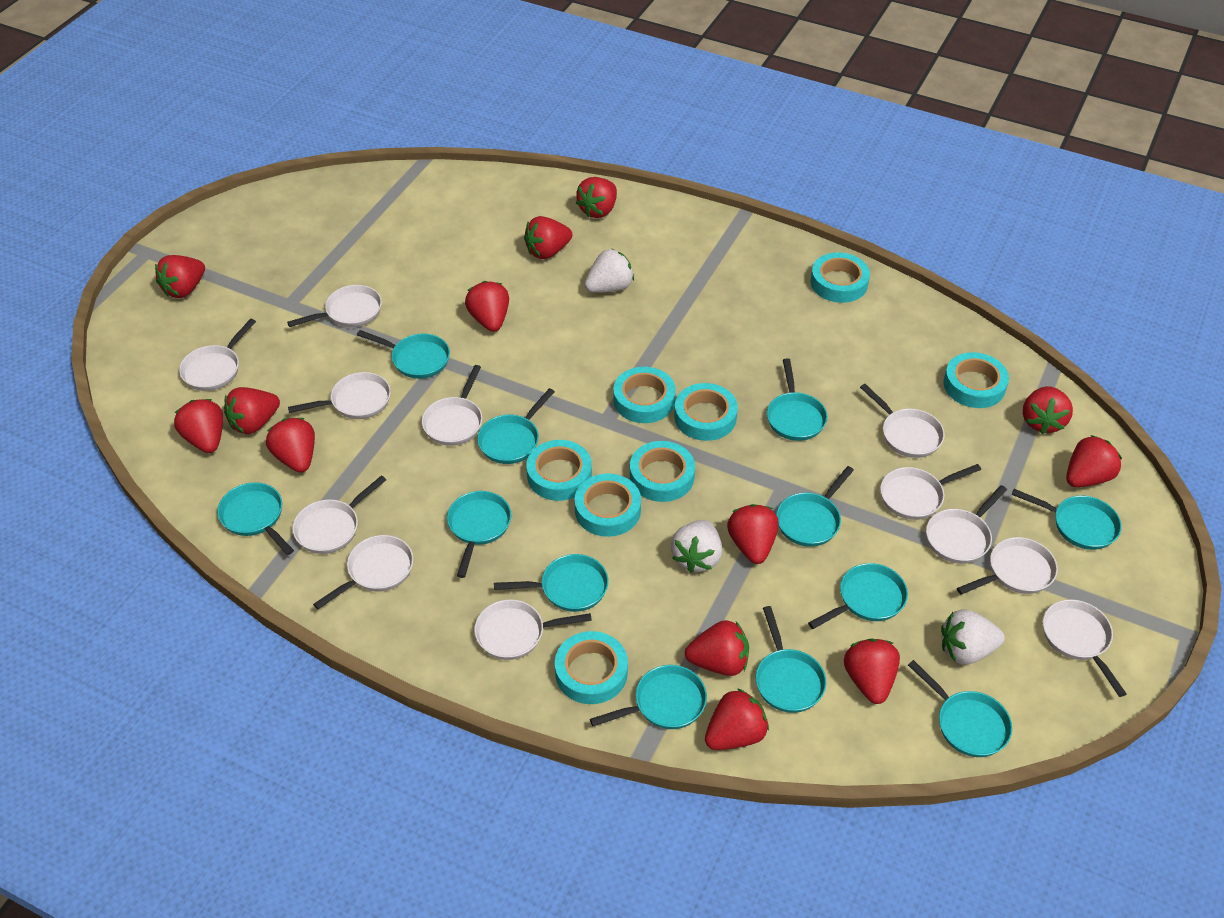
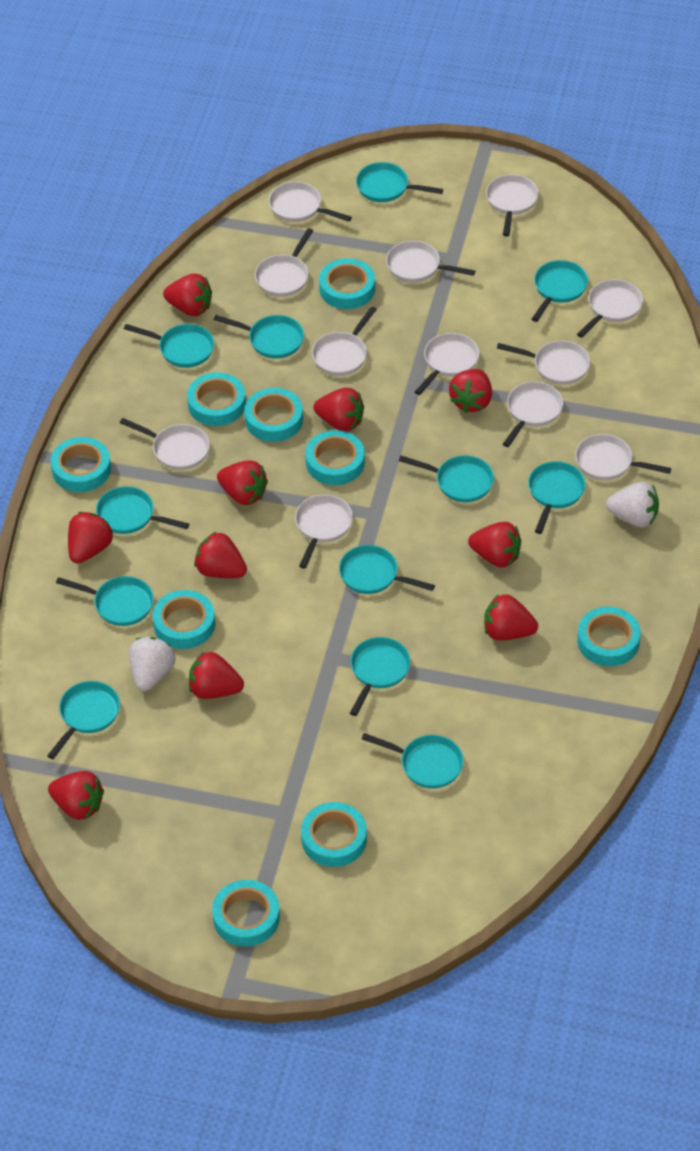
red strawberry: [155,255,205,298] [174,399,223,453] [224,387,280,434] [266,418,315,473] [465,281,509,332] [524,216,572,259] [576,177,617,218] [685,620,749,676] [705,688,769,750] [727,504,779,564] [844,639,900,704] [1023,386,1073,434] [1066,435,1122,487] = 13 -> [48,771,104,820] [68,512,113,564] [163,274,212,316] [189,652,244,699] [194,531,247,578] [217,460,268,505] [313,388,364,432] [449,369,492,413] [468,522,521,568] [484,594,538,641] = 10
turquoise tape: [526,440,592,501] [555,631,628,704] [574,473,641,537] [613,367,676,423] [630,441,695,502] [674,383,738,441] [811,252,870,303] [943,352,1009,408] = 8 -> [51,437,111,492] [153,590,215,649] [187,372,246,426] [212,880,280,947] [244,388,303,442] [301,802,367,867] [305,430,365,485] [319,258,375,309] [577,607,641,666] = 9
white strawberry: [584,248,634,293] [671,520,722,573] [941,609,1005,665] = 3 -> [129,637,175,691] [606,482,659,527] = 2

